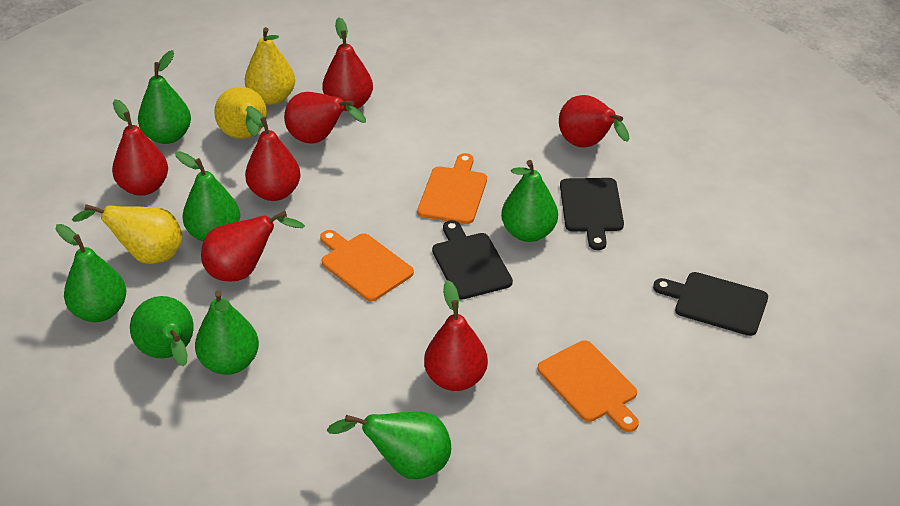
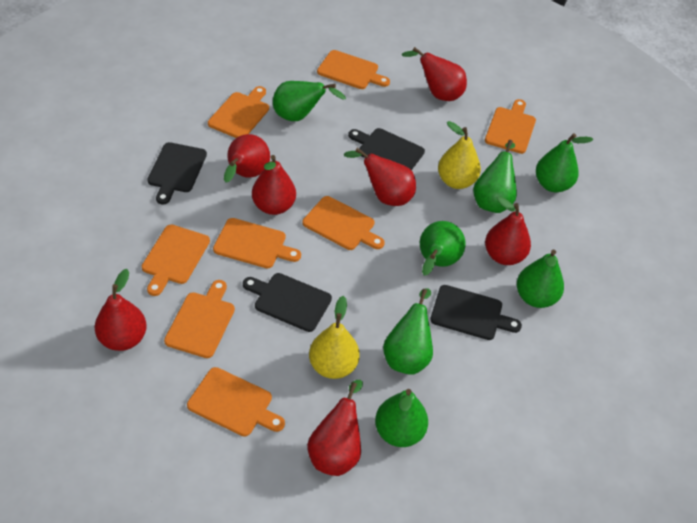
black cutting board: [432,220,513,300] [560,178,624,250] [653,272,768,336] = 3 -> [147,142,207,204] [243,273,332,332] [348,128,425,170] [430,285,522,340] = 4
orange cutting board: [320,230,414,301] [417,153,487,224] [538,340,639,432] = 3 -> [142,225,210,296] [164,280,235,358] [187,367,285,437] [208,86,269,138] [213,218,301,269] [302,196,385,250] [317,50,390,89] [485,99,536,154] = 8
yellow pear: [72,204,182,264] [214,87,267,139] [245,27,295,105] = 3 -> [309,296,360,379] [438,121,481,189] = 2

